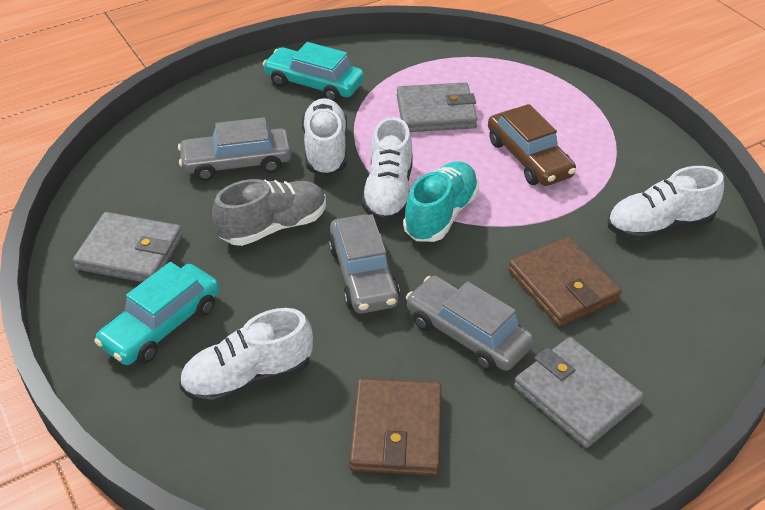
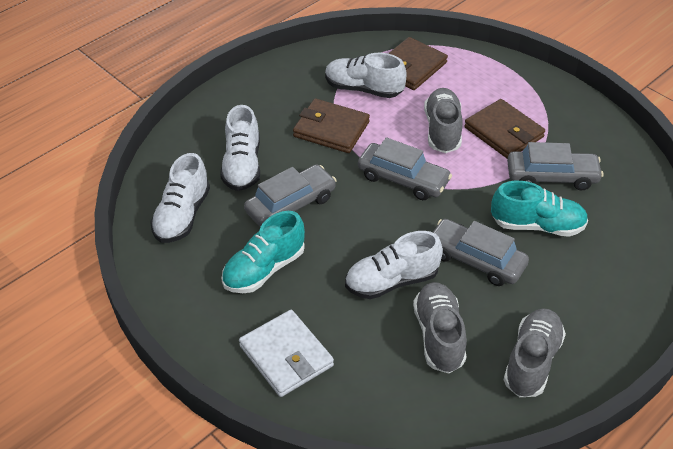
brown car: [488,104,576,186] = 1 -> none = 0
brown wallet: [349,378,441,476] [508,237,621,327] = 2 -> [293,99,370,153] [388,37,448,90] [464,99,545,159] = 3
grey car: [178,117,292,181] [328,214,400,314] [406,276,534,372] = 3 -> [244,165,337,227] [358,137,452,200] [433,219,529,286] [507,142,604,191] = 4
grey shoe: [212,179,326,246] = 1 -> [413,282,467,373] [424,88,462,153] [504,308,566,397] = 3
grey wallet: [73,212,183,282] [397,82,477,132] [514,337,644,448] = 3 -> none = 0
turquoise car: [94,262,219,365] [263,42,364,102] = 2 -> none = 0
turquoise shoe: [403,161,479,242] = 1 -> [222,211,305,293] [491,181,588,237] = 2
white wallet: none = 0 -> [239,310,334,397] = 1

